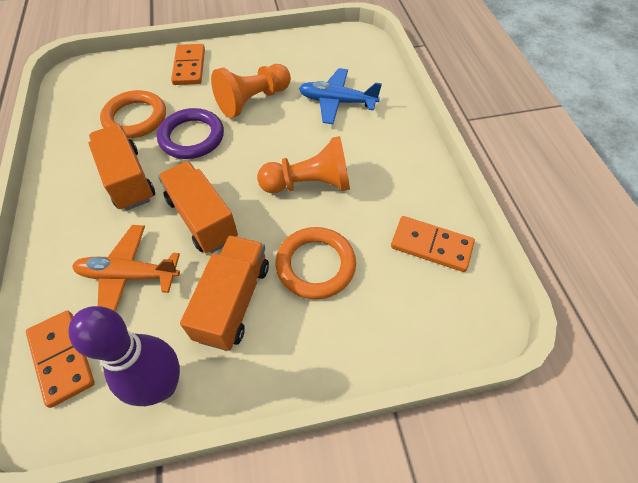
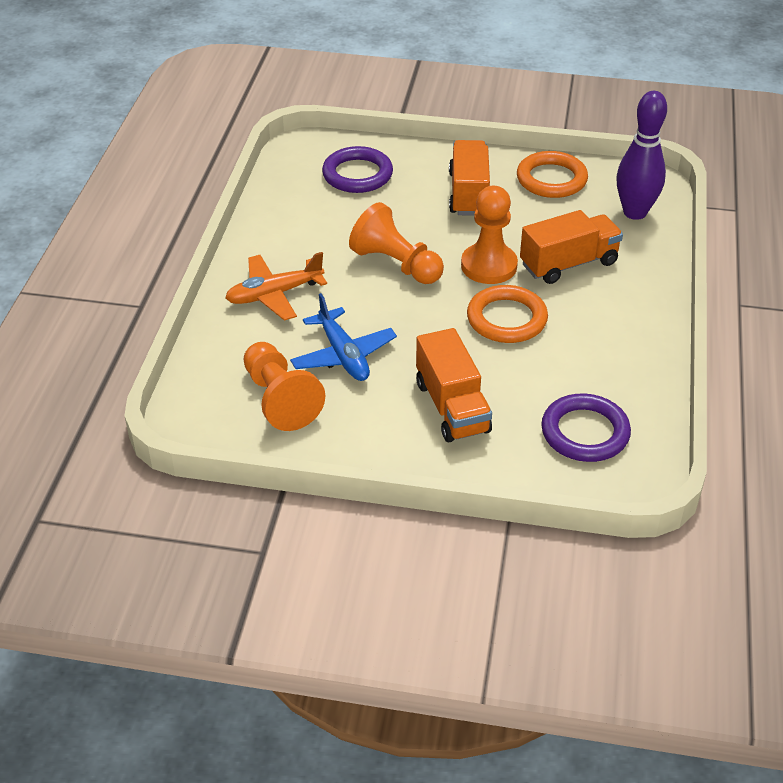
orange domino: [26,310,95,408] [171,44,205,85] [391,216,475,272] = 3 -> none = 0
orange pawn: [211,64,291,118] [257,136,350,193] = 2 -> [244,342,325,431] [349,202,444,284] [461,186,518,284] = 3
purple ring: [157,108,224,159] = 1 -> [322,146,393,193] [541,394,631,462] = 2

